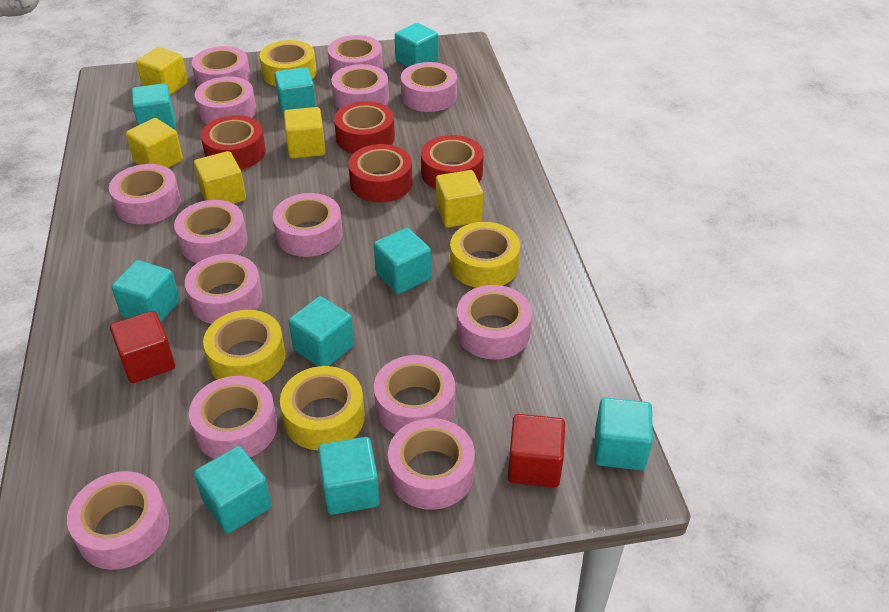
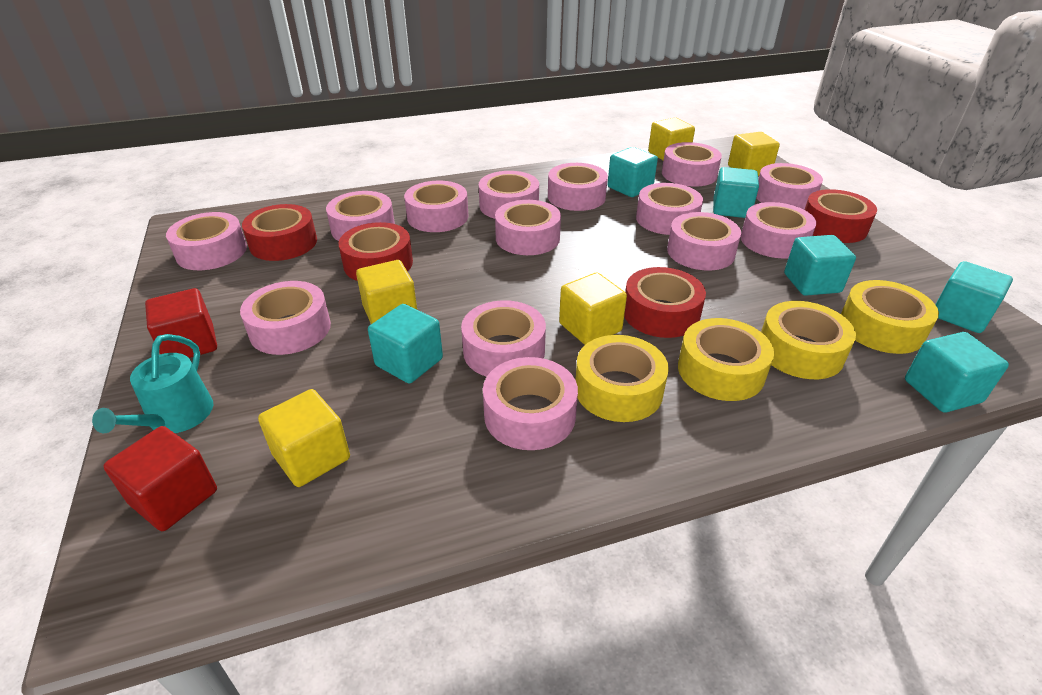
turquoise cube: [111,260,180,322] [132,83,175,129] [194,446,272,533] [275,67,316,116] [289,296,354,366] [318,437,380,515] [374,228,431,294] [395,23,438,67] [594,398,653,470] = 9 -> [368,304,443,384] [608,147,658,197] [713,167,759,218] [784,235,856,296] [905,332,1009,413] [935,261,1013,333] = 6
turquoise watering can: none = 0 -> [92,334,213,433] = 1

